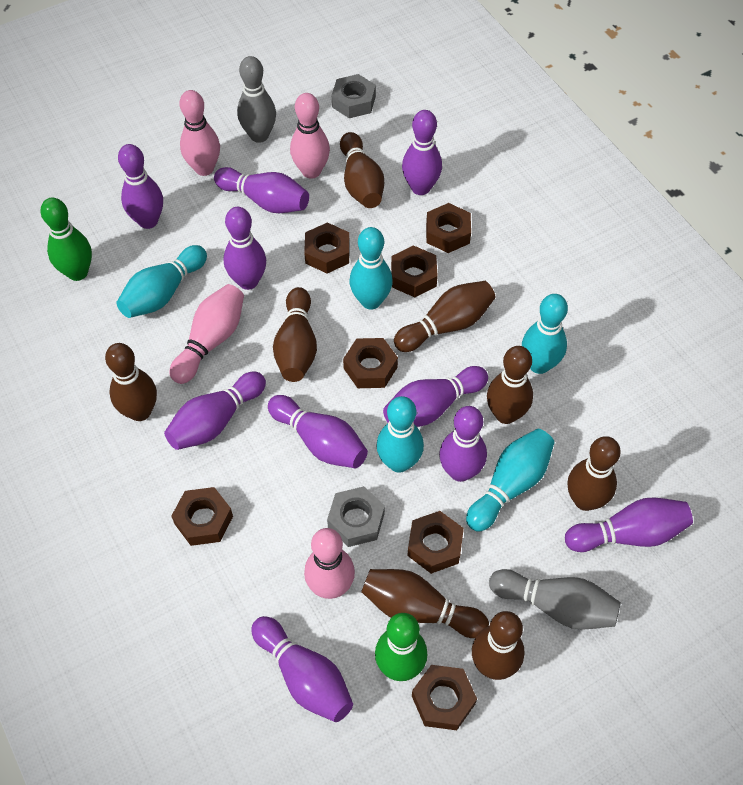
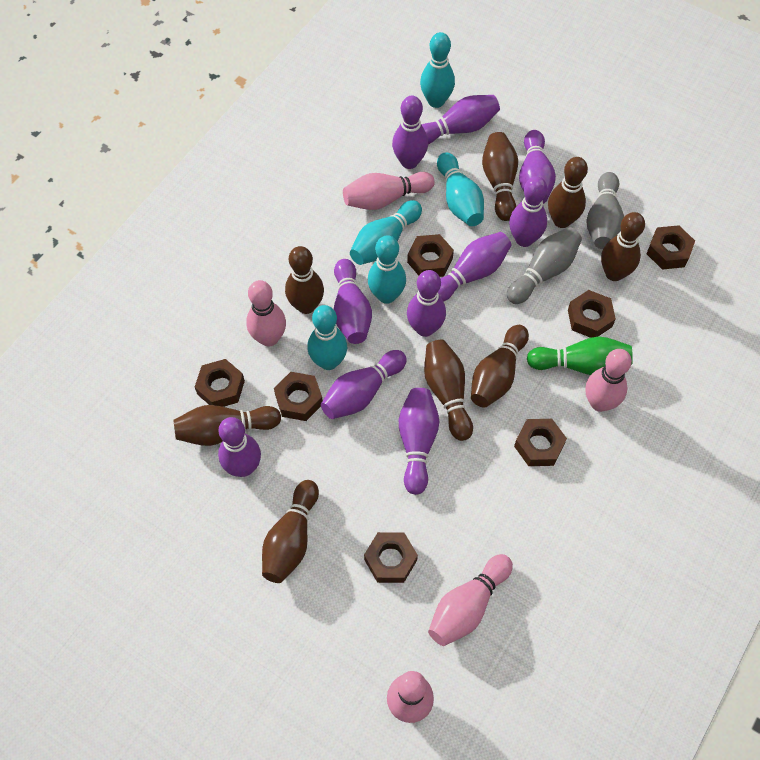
green bowling pin: [40,198,92,281] [375,613,427,681] = 2 -> [527,337,633,375] = 1
grey nut: [327,486,385,547] [332,74,376,118] = 2 -> none = 0
pink bowling pin: [170,284,244,384] [179,90,220,176] [290,93,330,179] [304,528,355,599] = 4 -> [246,280,286,347] [343,172,435,210] [387,671,434,723] [428,554,513,646] [585,349,632,412] = 5

